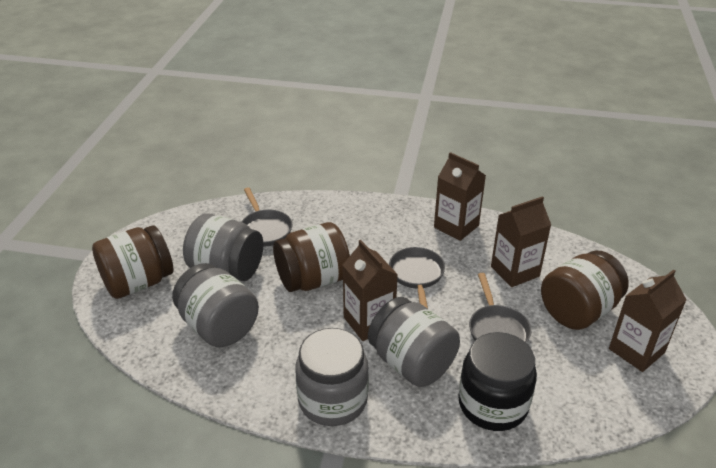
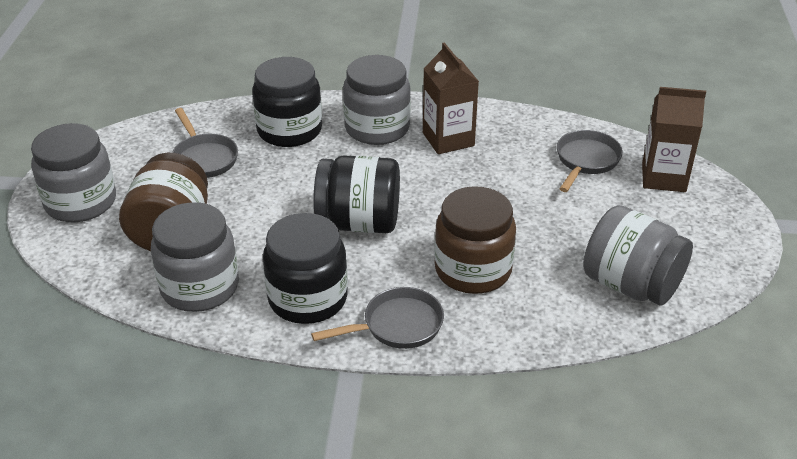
black jar: [458,332,537,431] = 1 -> [252,57,322,147] [263,213,348,324] [313,155,400,233] = 3
brown carton: [343,240,398,341] [434,152,486,241] [491,196,551,287] [609,269,687,372] = 4 -> [423,42,479,154] [642,87,706,192] = 2
brown jar: [92,225,174,299] [273,222,350,292] [541,251,629,330] = 3 -> [119,153,208,251] [434,186,516,294] = 2

